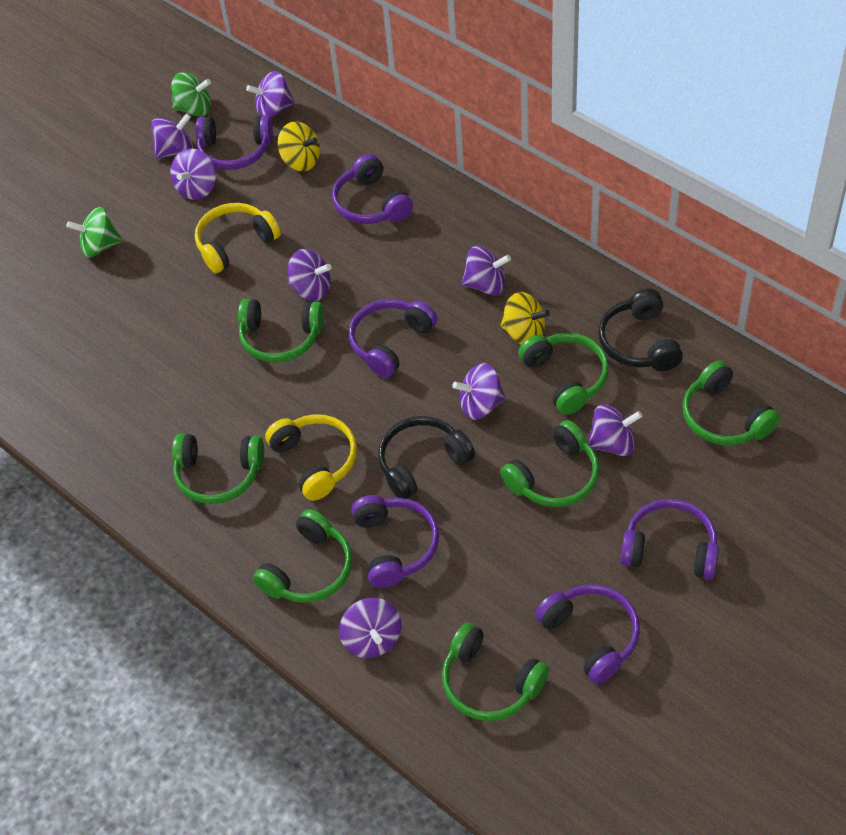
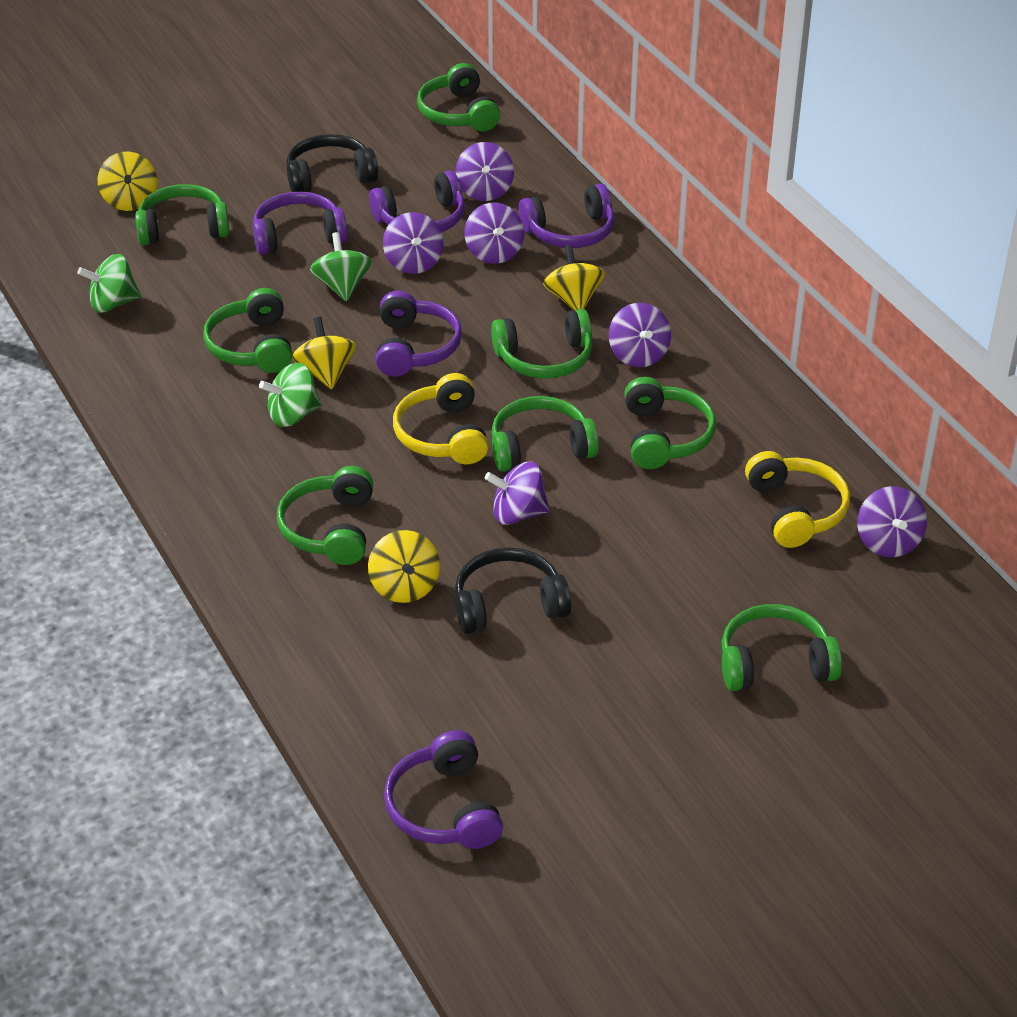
green headphones: [172,434,264,504] [238,299,324,363] [253,509,352,603] [442,623,549,721] [500,420,599,507] [518,333,609,415] [683,360,780,445] = 7 -> [135,184,230,245] [203,288,293,373] [277,466,373,565] [417,63,500,132] [491,309,592,379] [491,396,599,472] [624,377,716,469] [721,604,842,691] = 8
green spinning top: [66,207,123,257] [171,72,211,117] = 2 -> [77,254,141,313] [259,363,321,427] [310,232,371,301] = 3
purple headphones: [195,115,273,170] [332,154,413,224] [349,299,437,378] [351,495,439,588] [535,585,640,684] [620,499,719,580] = 6 -> [253,192,348,255] [369,170,465,232] [376,290,462,377] [384,730,503,849] [518,183,615,248] = 5
purple spinning top: [151,113,193,159] [170,149,216,200] [246,71,295,118] [288,249,332,301] [339,598,401,658] [452,363,506,420] [462,246,511,295] [588,404,642,456] = 8 -> [383,212,443,274] [455,142,514,201] [464,203,524,264] [485,462,550,525] [609,303,671,367] [857,486,927,557] = 6
yellow spinning top: [278,121,320,171] [500,292,550,345] = 2 -> [98,152,157,211] [292,317,356,389] [368,530,440,603] [543,245,605,311] = 4

